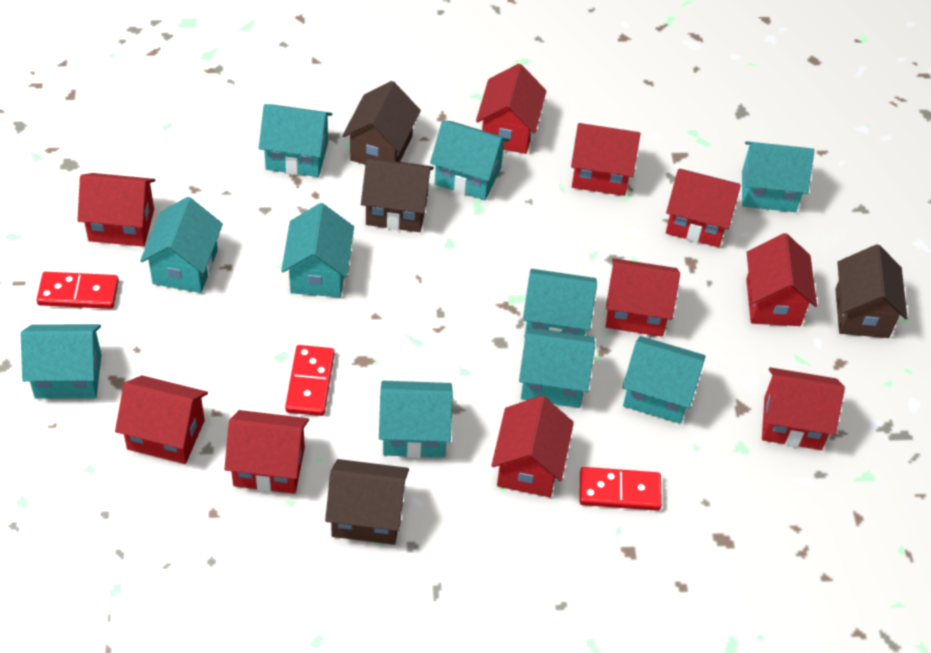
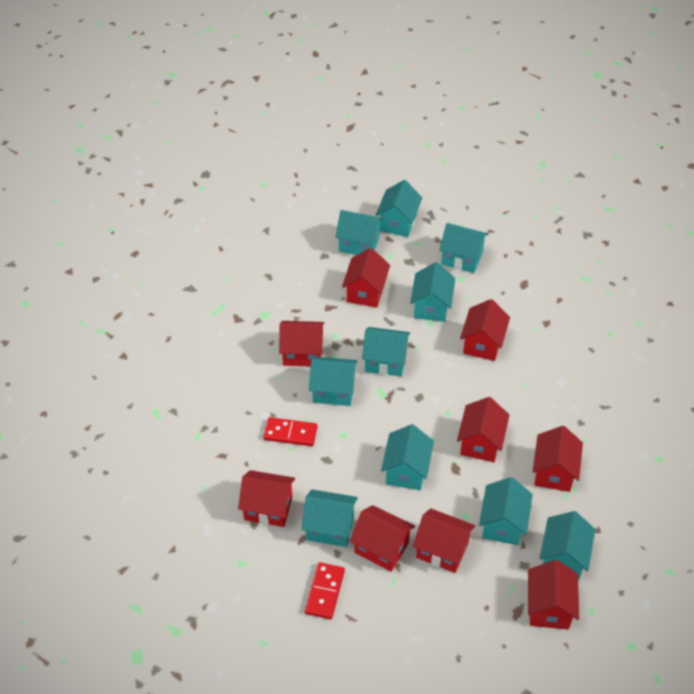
brown house: [325,459,409,545] [342,81,421,165] [361,158,434,232] [835,244,908,338] = 4 -> none = 0
red domino: [36,272,119,309] [285,345,335,416] [579,467,662,511] = 3 -> [263,417,318,446] [305,562,345,619] = 2
red house: [77,173,155,247] [115,375,208,464] [224,410,309,494] [476,64,547,154] [491,396,574,497] [571,123,640,196] [606,258,680,337] [666,169,741,247] [746,233,817,326] [762,367,845,450] = 10 -> [238,470,295,527] [279,321,324,367] [342,248,390,308] [350,505,415,571] [413,508,475,573] [457,397,509,462] [460,299,510,361] [528,560,579,629] [533,426,583,492] = 9

